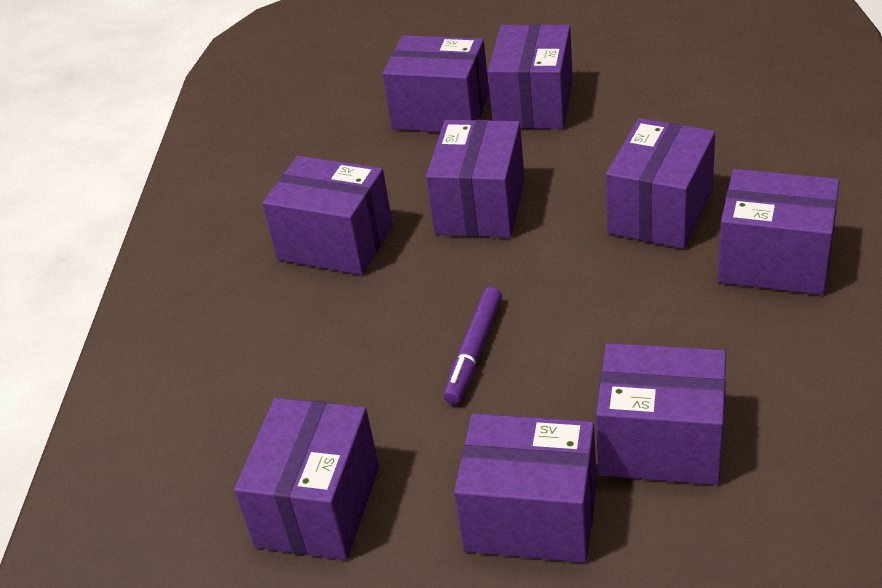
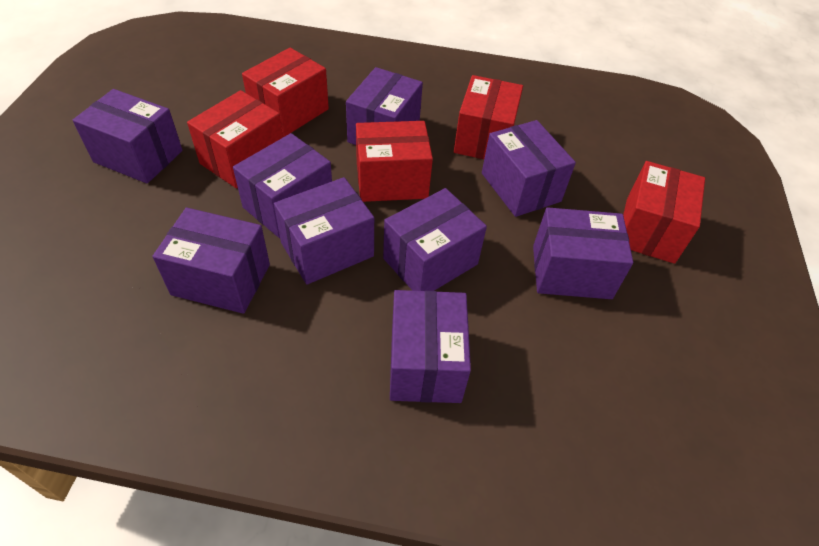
purple marker: [443,287,502,404] = 1 -> none = 0
red box: none = 0 -> [187,90,283,188] [242,48,329,137] [356,121,433,202] [454,75,523,159] [623,161,705,264] = 5

